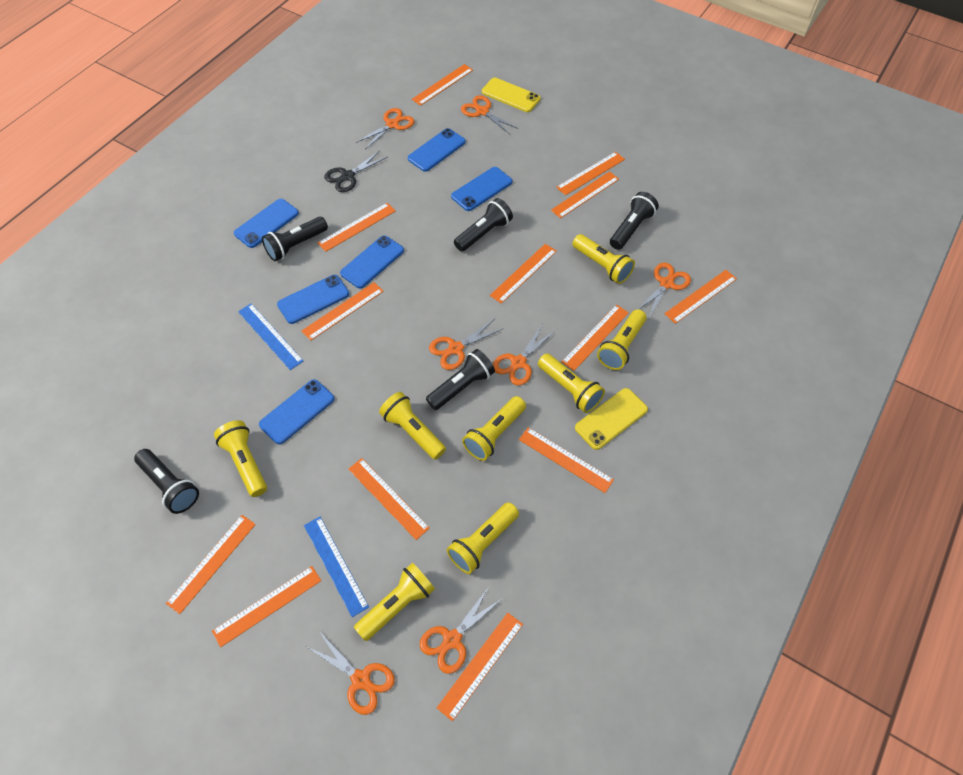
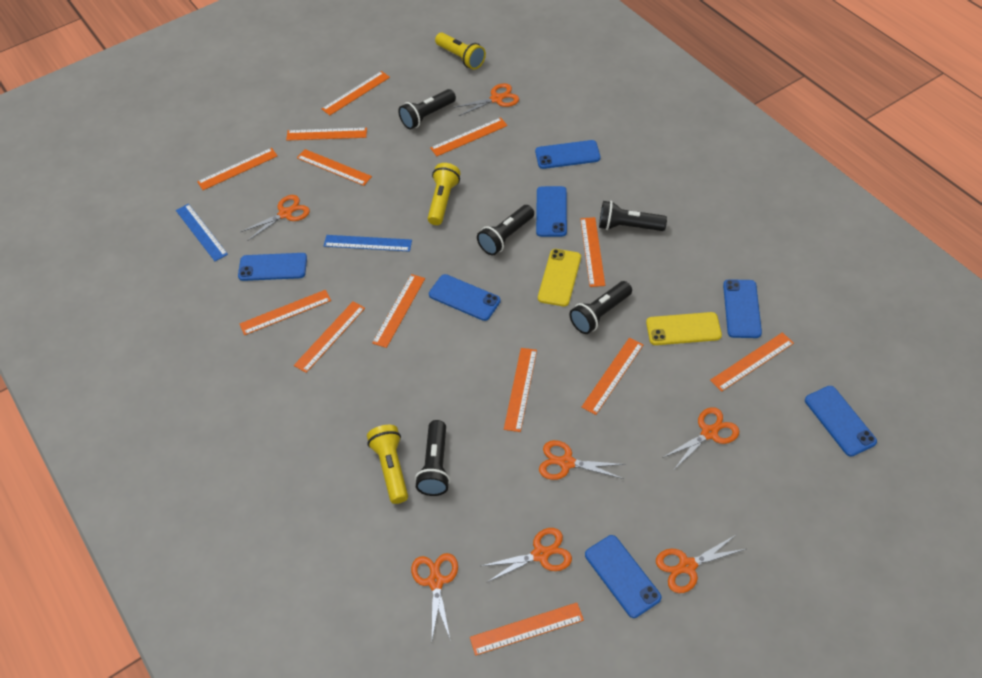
black scissors: [324,151,388,192] = 1 -> none = 0
blue phone: [234,199,299,248] [259,379,334,444] [277,275,349,324] [340,235,404,288] [408,128,465,172] [451,167,512,211] = 6 -> [238,253,307,281] [429,274,501,321] [535,140,600,169] [536,186,567,237] [585,535,662,618] [723,279,762,338] [805,386,877,457] = 7
yellow flashlight: [214,420,267,497] [354,563,435,641] [379,392,446,460] [447,502,519,574] [462,396,526,461] [538,353,605,413] [572,234,635,284] [597,309,646,370] = 8 -> [367,425,408,504] [428,163,460,225] [435,32,486,69] = 3

